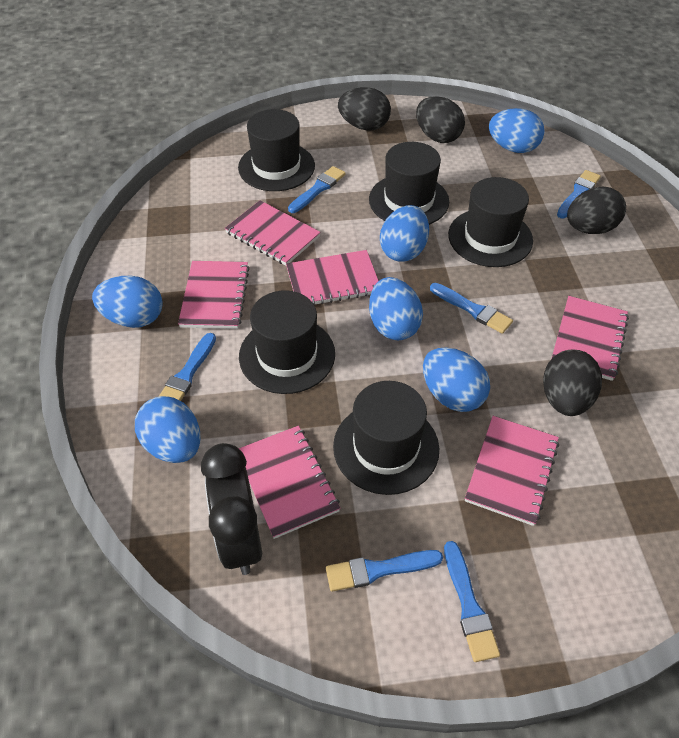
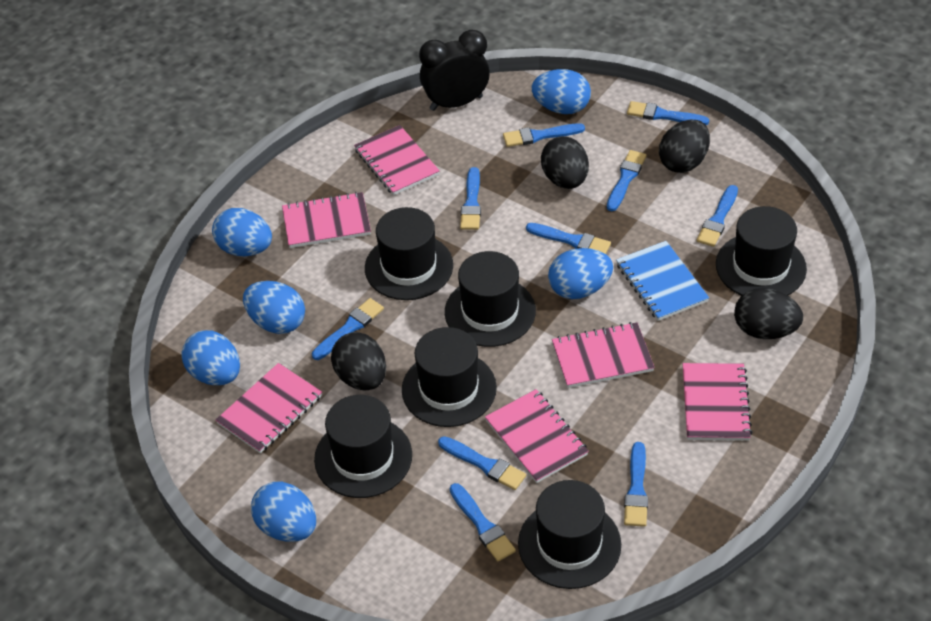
black hat: [238,109,315,191] [239,290,335,394] [333,381,439,495] [369,142,449,225] [448,177,533,267] = 5 -> [314,395,412,498] [365,207,453,300] [402,327,497,427] [445,251,536,347] [518,480,621,589] [716,206,807,296] = 6
blue brush: [158,333,216,401] [288,166,346,213] [326,550,443,592] [430,283,513,334] [444,541,500,662] [557,170,601,219] = 6 -> [312,298,384,360] [438,436,526,490] [450,483,516,561] [460,167,481,230] [503,123,585,147] [526,223,611,254] [607,150,647,211] [624,442,648,527] [627,101,709,125] [697,185,738,247] = 10
blue notebook: none = 0 -> [616,241,709,321] = 1

